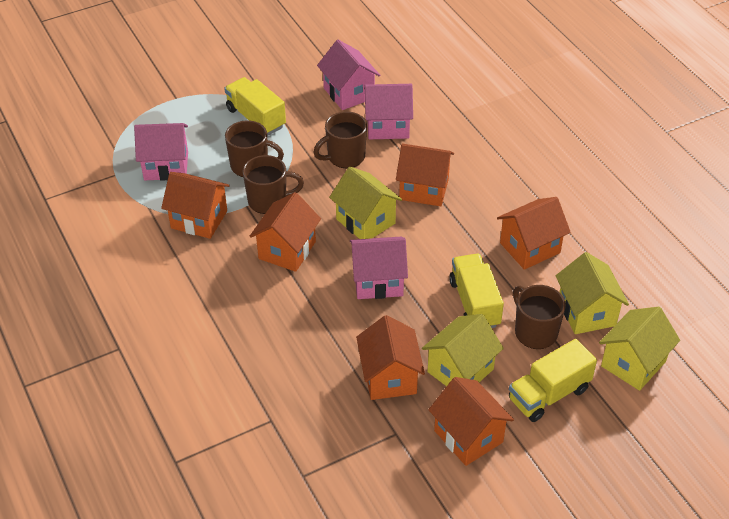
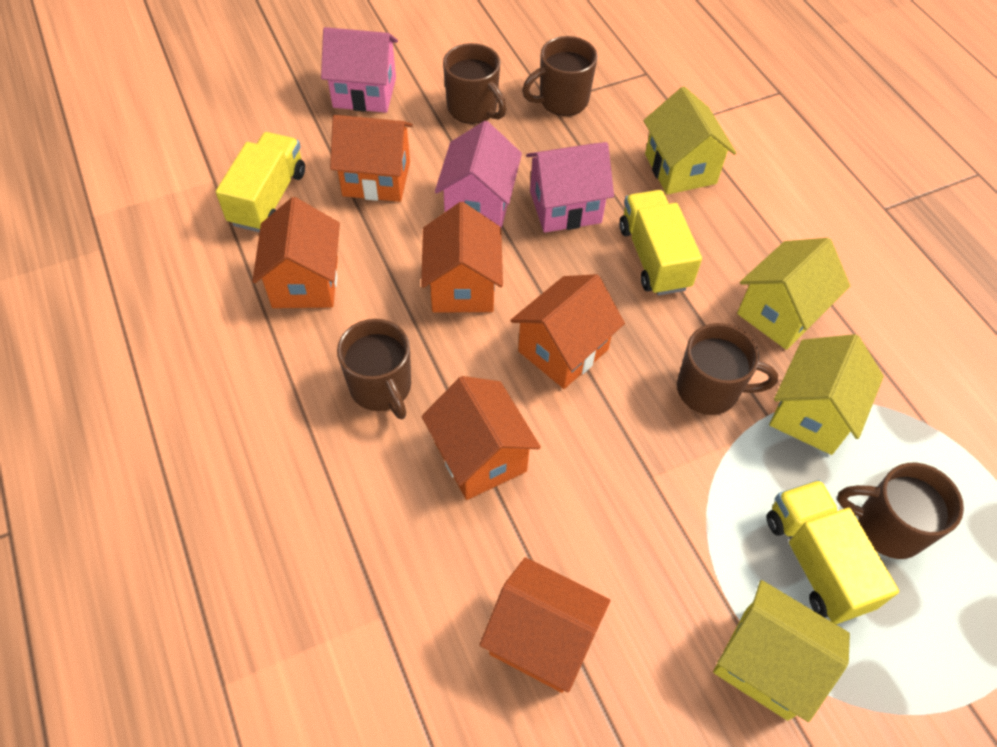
brown mug: [225,120,284,177] [243,155,304,214] [313,111,367,168] [513,285,566,349] = 4 -> [337,319,411,419] [443,43,507,124] [522,36,598,116] [677,323,778,415] [837,463,964,559] = 5
pink house: [134,123,188,181] [317,40,380,110] [350,237,408,299] [364,84,413,139] = 4 -> [321,27,398,113] [435,121,522,229] [526,142,614,233] = 3

